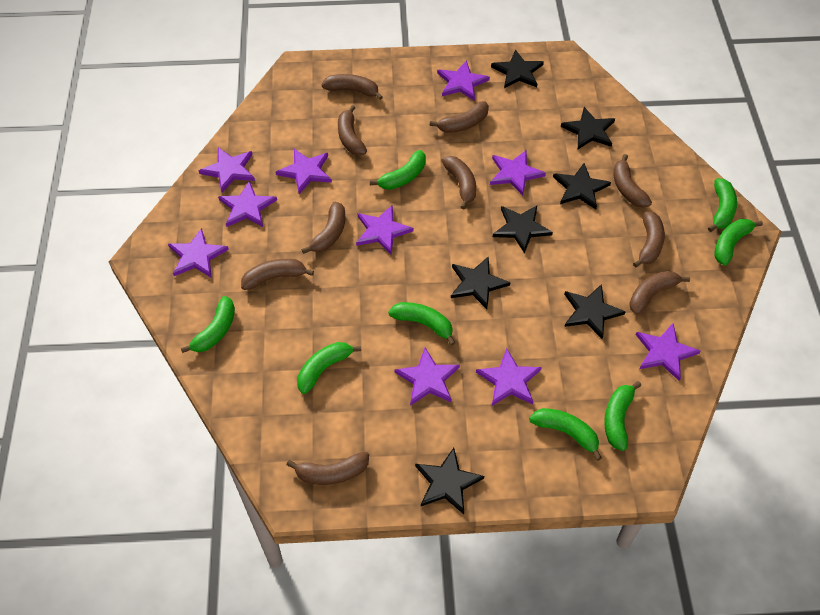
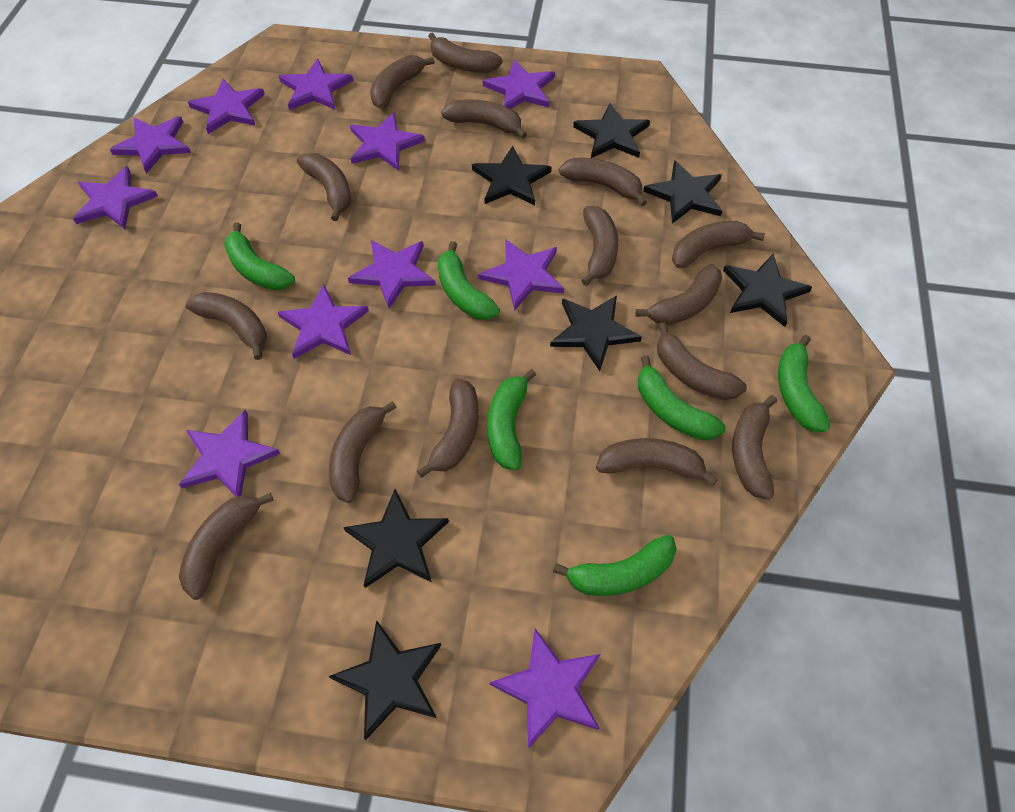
brown banana: [241,259,314,290] [287,452,369,485] [301,201,345,254] [321,74,383,100] [338,105,367,155] [430,101,489,133] [441,156,476,209] [613,154,652,208] [629,271,690,315] [633,211,665,268] = 10 -> [179,493,274,600] [186,292,267,360] [297,153,351,221] [329,401,397,503] [370,55,435,108] [417,379,479,478] [428,32,503,73] [441,99,527,139] [559,158,647,206] [582,206,619,286] [596,438,717,486] [635,264,722,325] [657,322,747,400] [672,221,765,268] [732,395,777,500] = 15
green banana: [181,296,235,353] [297,342,361,394] [370,150,426,190] [388,302,455,346] [529,408,602,461] [604,381,641,451] [708,178,737,232] [714,219,763,266] = 8 -> [224,223,295,290] [438,241,500,320] [487,369,536,470] [553,535,677,596] [638,355,726,440] [778,335,831,432] = 6
purple star: [168,228,229,278] [199,147,255,192] [218,181,277,227] [276,149,332,194] [356,206,414,255] [394,348,460,406] [437,60,490,101] [476,348,542,406] [490,151,546,196] [636,324,700,381] = 10 -> [73,166,158,229] [110,116,191,174] [179,410,280,497] [188,79,265,134] [278,284,369,359] [279,59,353,110] [348,240,436,309] [350,112,425,171] [478,239,564,311] [483,60,555,109] [490,629,600,749] = 11

